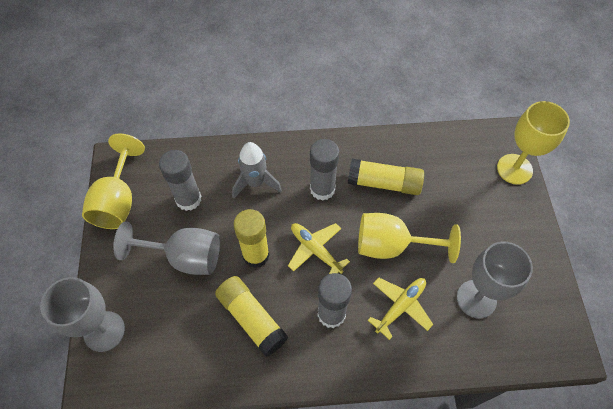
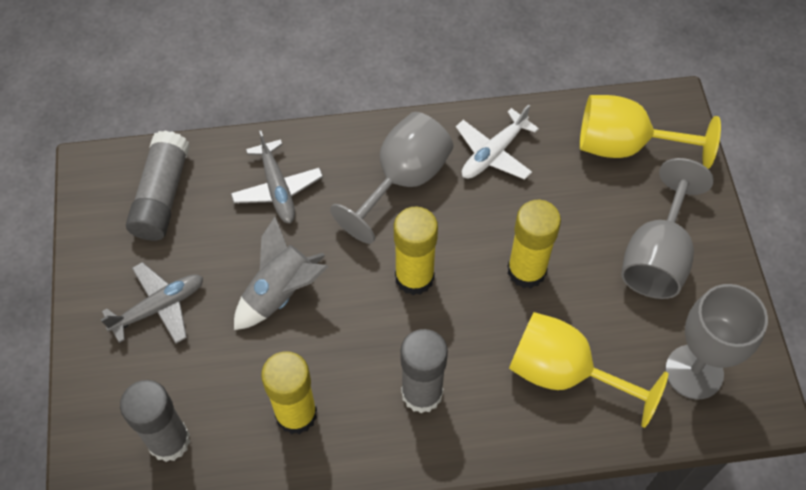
grey plane: none = 0 -> [101,262,203,344] [231,131,323,223] = 2
white plane: none = 0 -> [456,104,539,180] = 1
yellow goblet: [82,133,145,229] [358,213,461,263] [497,101,570,185] = 3 -> [509,312,668,428] [580,95,721,169] = 2
yellow plane: [288,223,350,274] [368,278,433,340] = 2 -> none = 0

